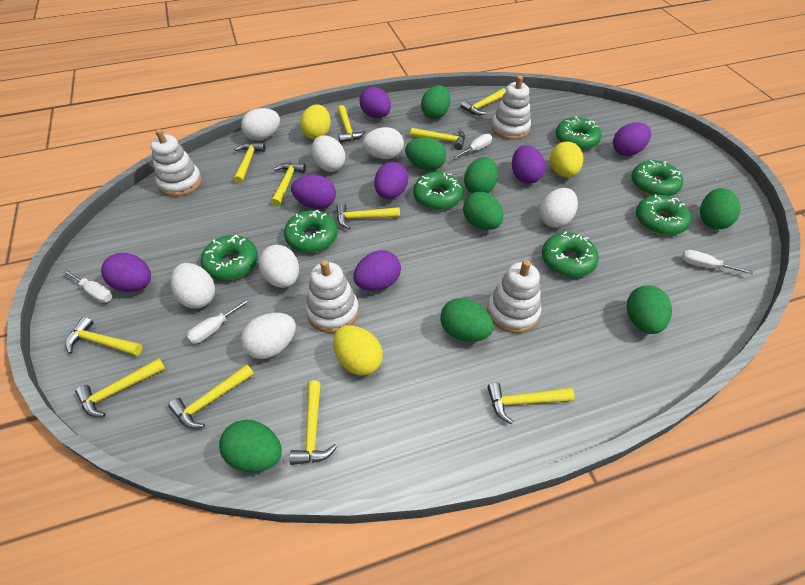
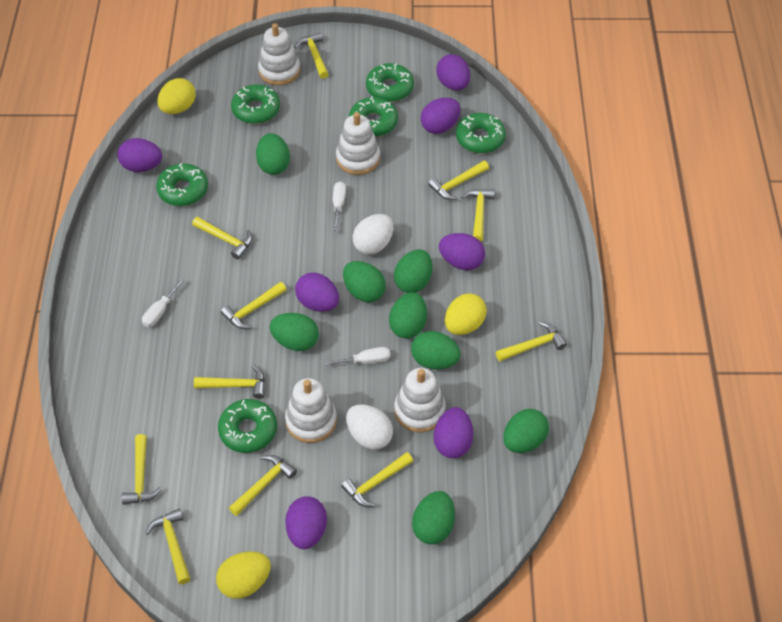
green donut: [201,235,258,280] [284,210,338,253] [413,172,463,210] [542,231,599,277] [556,116,602,150] [632,160,683,196] [636,194,691,235] = 7 -> [156,163,208,206] [218,399,277,453] [231,85,280,124] [349,97,398,137] [366,63,414,102] [456,113,506,153] = 6
white egg: [171,263,215,309] [241,108,280,141] [241,313,296,359] [259,245,299,288] [312,135,345,172] [363,127,404,159] [539,188,578,228] = 7 -> [346,404,393,450] [353,214,393,255] = 2
white screwdriver: [63,269,112,303] [186,298,251,344] [452,134,492,160] [682,250,753,275] = 4 -> [142,278,184,327] [324,347,390,366] [333,181,346,231] = 3

